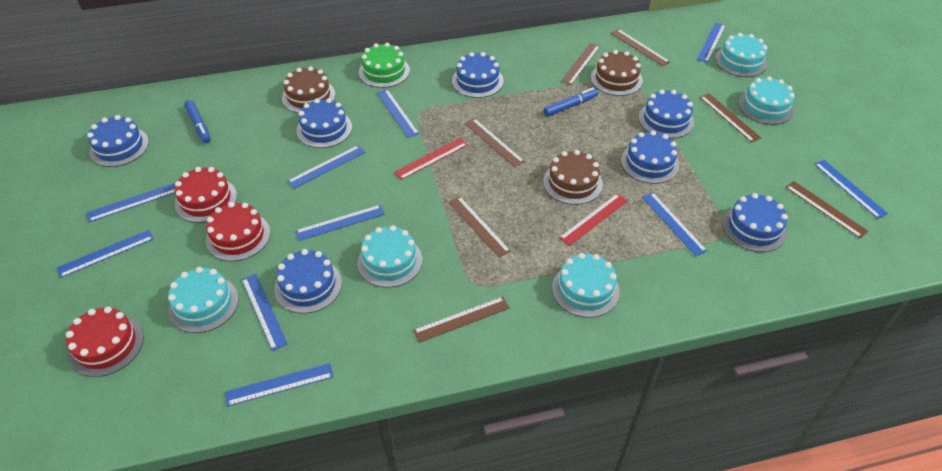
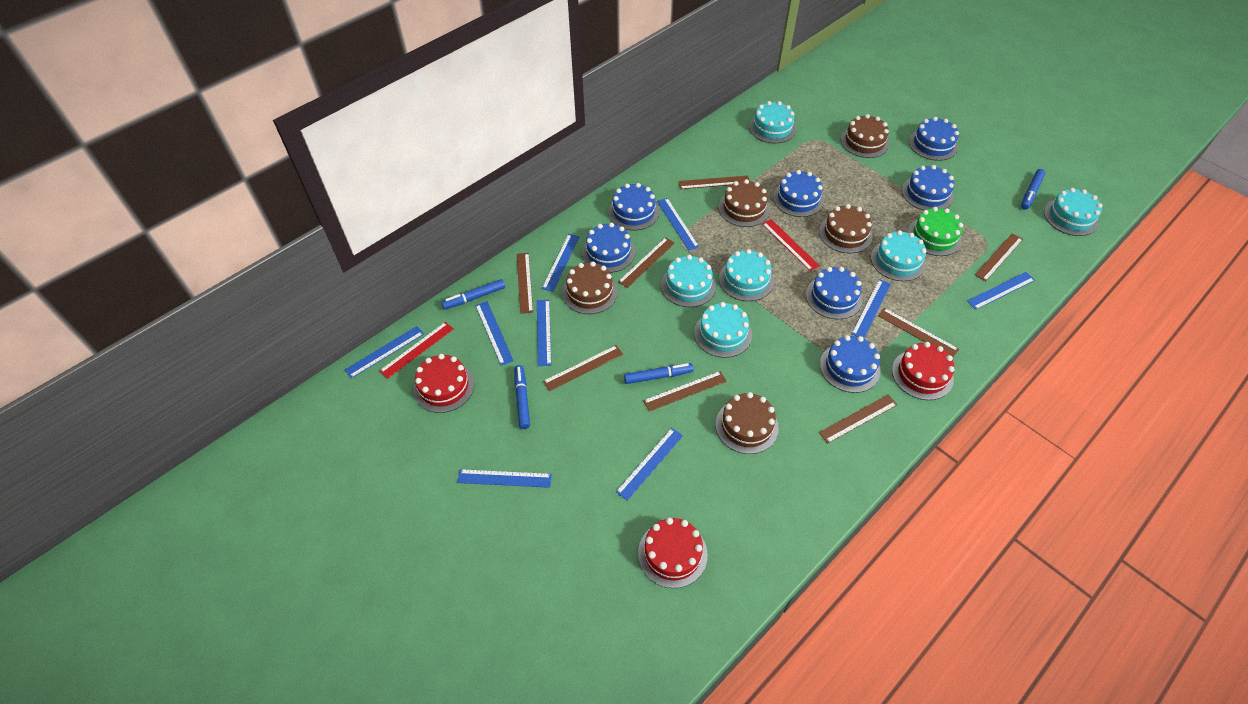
blue marker: [184,100,211,143] [543,88,598,116] = 2 -> [441,279,505,309] [515,365,530,429] [624,363,694,384] [1021,169,1045,210] = 4
blue ruler: [57,230,154,278] [87,183,175,222] [225,363,333,407] [242,274,288,351] [288,145,365,189] [295,205,385,241] [377,89,419,138] [642,192,707,256] [697,23,726,63] [814,160,888,219] = 10 -> [345,326,424,379] [457,469,552,488] [475,301,514,366] [537,300,551,366] [542,234,580,292] [616,428,683,501] [657,198,699,250] [851,279,891,338] [967,272,1035,310] = 9
brown cake: [282,66,335,113] [543,150,603,205] [591,50,643,96] = 3 -> [562,262,618,314] [716,392,779,454] [719,179,770,227] [819,204,872,253] [841,114,889,158] = 5
brown ruler: [413,297,510,343] [449,196,511,258] [465,118,525,167] [561,43,600,85] [611,29,670,66] [700,93,761,142] [786,181,869,238] = 7 -> [517,253,533,314] [543,345,623,391] [618,237,675,288] [643,371,727,412] [678,175,750,189] [819,395,897,443] [878,308,959,357] [975,233,1023,281] = 8
turquoise cake: [168,267,239,333] [357,225,422,288] [552,253,620,318] [715,33,767,77] [738,76,795,125] = 5 -> [661,255,716,307] [694,302,752,358] [719,249,774,301] [749,101,796,143] [871,230,926,281] [1044,188,1102,236] = 6

